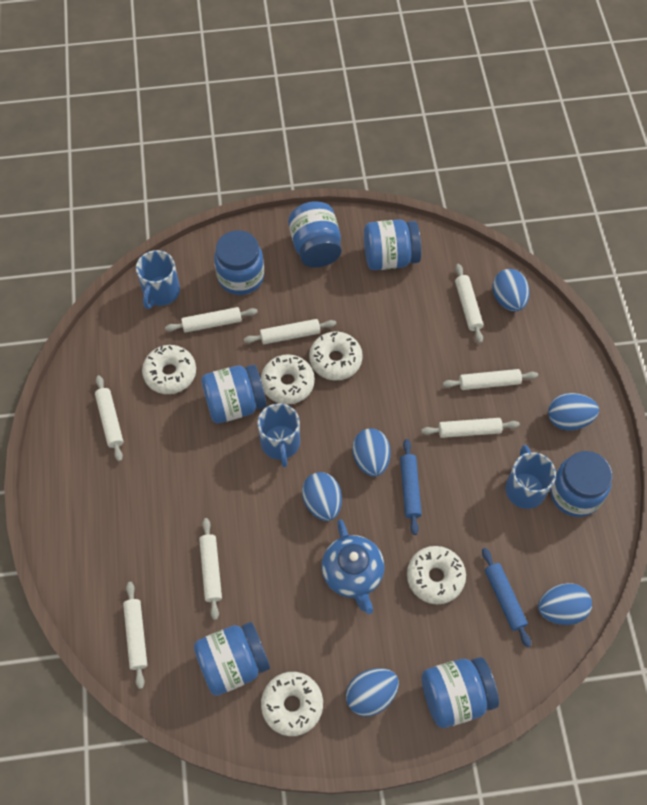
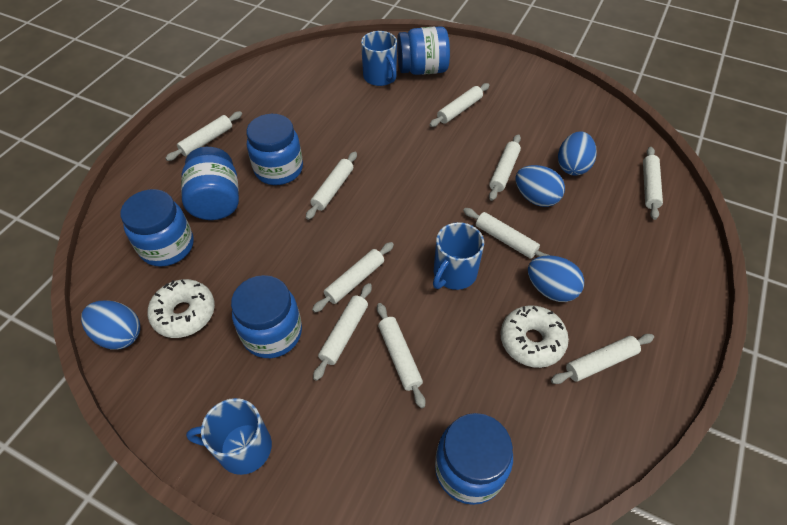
blue egg: [302,472,342,521] [346,668,399,717] [352,428,391,477] [492,269,530,312] [538,583,592,625] [548,393,599,430] = 6 -> [81,300,140,350] [516,165,565,207] [528,255,584,302] [558,131,597,176] = 4
blue jar: [194,622,270,696] [201,364,267,423] [214,230,264,295] [288,201,342,267] [364,219,421,270] [422,657,499,728] [550,451,613,517] = 7 -> [120,189,194,267] [181,147,239,220] [231,275,302,358] [246,114,303,185] [397,26,450,75] [435,413,513,505] = 6
blue rolling pin: [400,439,422,535] [482,548,531,647] = 2 -> none = 0
blue teapot: [321,519,385,614] = 1 -> none = 0
white donut: [142,345,196,394] [261,354,315,405] [261,672,323,736] [309,331,363,381] [407,546,466,604] = 5 -> [148,279,215,338] [500,305,569,368] = 2
white rolling pin: [95,375,123,462] [123,582,147,689] [165,307,258,333] [199,518,222,620] [244,319,336,344] [421,418,520,438] [443,369,538,390] [455,264,483,343] = 8 -> [165,111,242,161] [306,152,357,220] [312,242,394,312] [313,283,372,381] [377,303,425,408] [430,83,489,127] [463,208,550,259] [489,134,521,201] [551,334,654,384] [643,147,663,220] = 10

